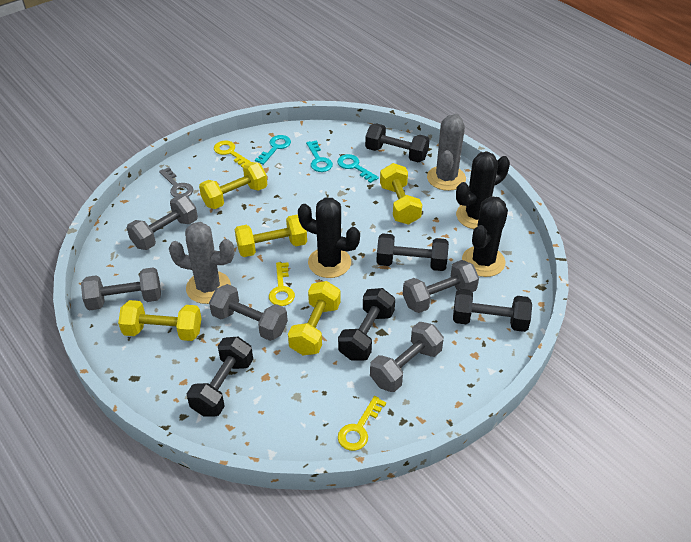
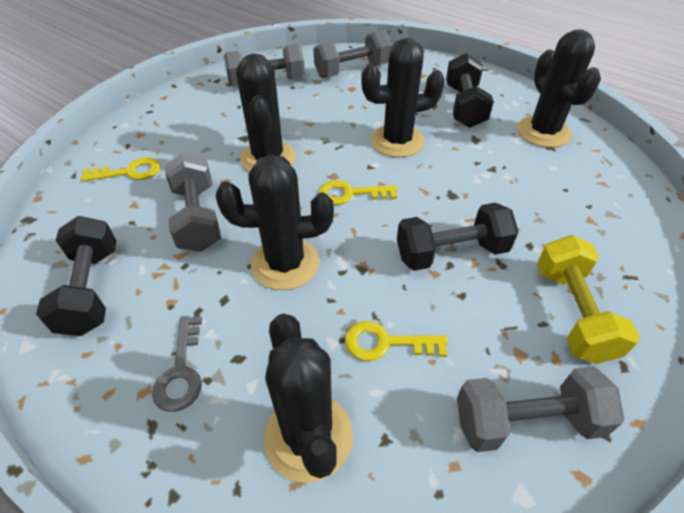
black cactus: [298,198,360,278] [456,152,510,229] [462,196,508,277] = 3 -> [216,154,334,290] [236,54,296,172] [264,313,353,483] [361,38,445,157] [517,29,601,148] = 5
black dumbbell: [187,337,253,417] [338,288,395,361] [365,123,430,163] [376,233,449,271] [453,289,532,332] = 5 -> [36,216,117,336] [397,203,518,271] [446,53,494,128] = 3
grey cactus: [169,222,234,304] [427,113,466,191] = 2 -> none = 0
grey dumbbell: [81,267,161,311] [127,195,198,250] [209,284,288,341] [370,322,444,392] [403,260,479,313] = 5 -> [165,153,221,252] [224,44,305,87] [313,30,392,78] [457,366,625,452] = 4
turquoise key: [255,135,291,165] [306,140,333,172] [337,154,379,183] = 3 -> none = 0
yellow dumbbell: [118,300,202,341] [199,162,267,209] [235,214,307,257] [288,281,341,355] [380,163,422,225] = 5 -> [537,235,640,364] = 1

